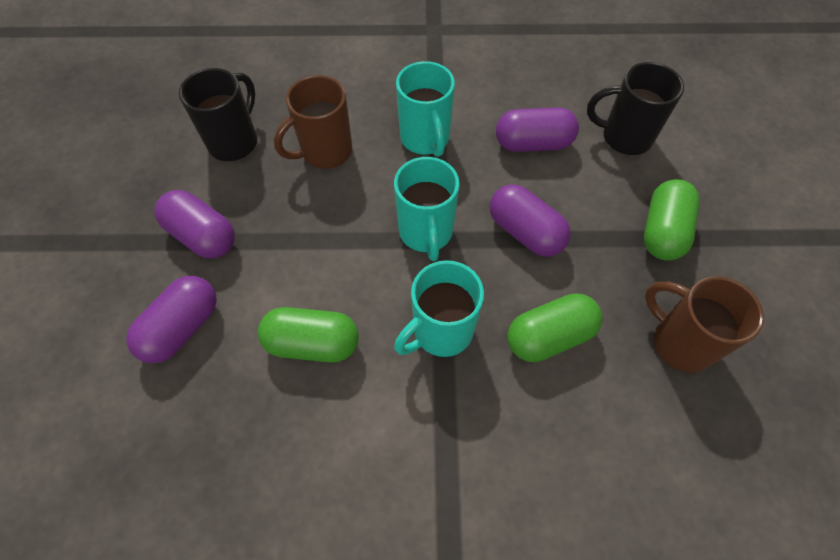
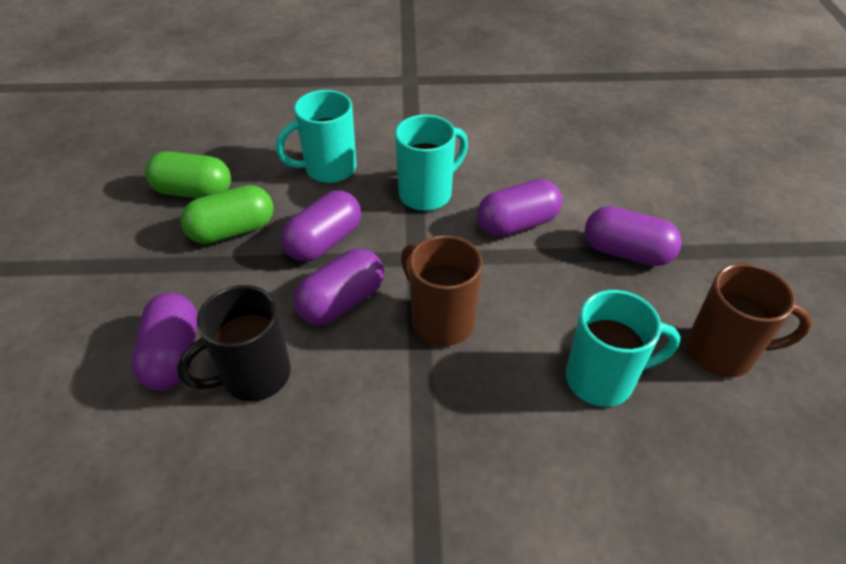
black mug: [179,68,257,161] [587,62,684,155] = 2 -> [177,285,291,401] = 1
green capsule: [258,307,359,363] [507,293,603,362] [644,179,699,261] = 3 -> [145,151,231,198] [181,185,274,244] = 2
purple capsule: [126,276,217,364] [155,190,235,259] [490,184,571,257] [496,108,579,152] = 4 -> [132,293,197,391] [281,190,361,262] [293,248,384,325] [477,179,562,237] [585,206,682,266] = 5

